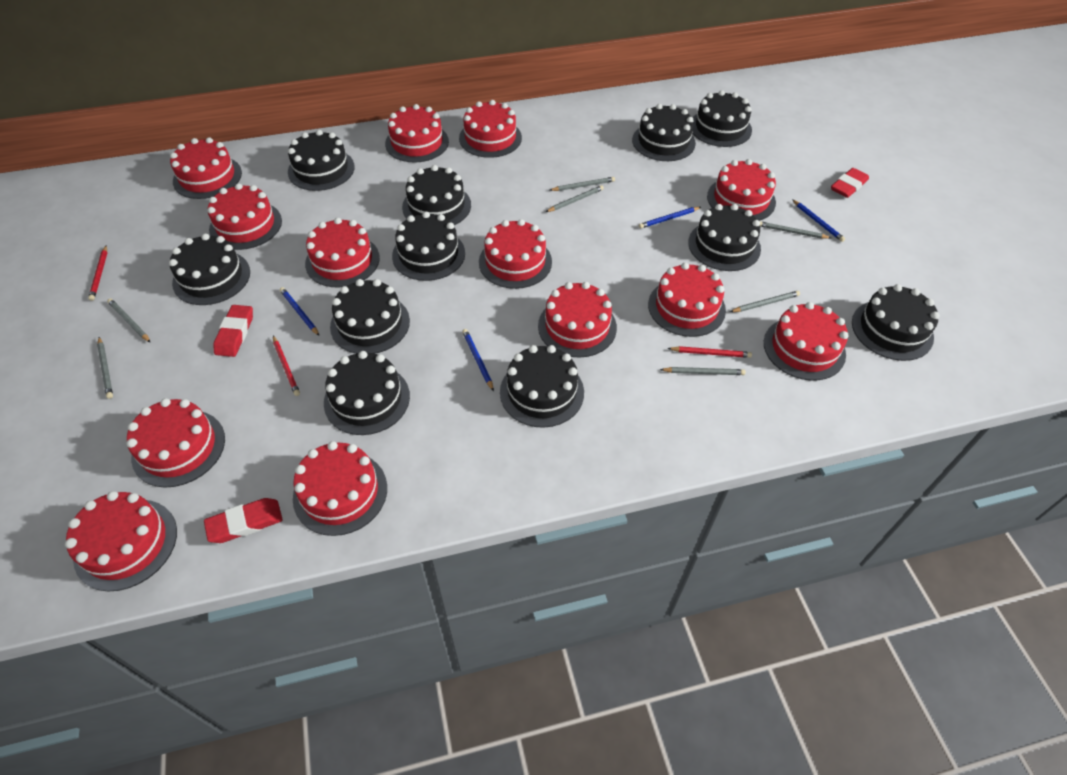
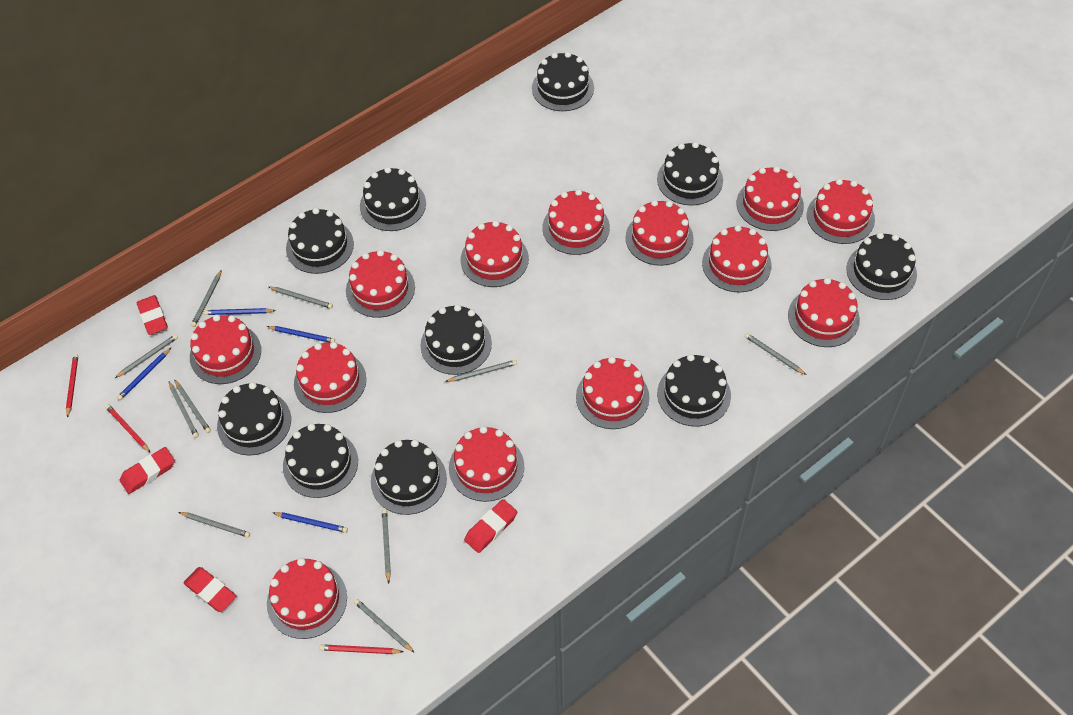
black cake: [169,234,250,305] [288,130,355,191] [324,351,410,435] [330,279,410,354] [392,212,465,281] [402,165,471,225] [500,345,584,428] [632,104,696,161] [688,204,761,271] [692,90,752,147] [852,284,940,361] = 11 -> [217,382,291,456] [283,423,358,498] [286,208,354,274] [360,167,426,231] [371,440,447,515] [420,304,492,375] [532,52,594,111] [657,142,723,206] [657,354,731,427] [846,232,917,300] = 10
grey pencil: [97,337,113,399] [107,298,151,343] [546,185,604,212] [550,177,615,191] [660,367,746,375] [730,291,800,312] [760,221,831,239] = 7 -> [115,334,178,378] [169,381,199,438] [174,379,211,433] [179,512,250,538] [191,270,222,327] [269,287,333,309] [354,599,415,653] [382,509,391,584] [445,360,517,382] [744,333,806,375] = 10
red eraser: [204,498,283,543] [213,305,253,357] [831,168,869,198] = 3 -> [120,447,175,494] [137,295,168,335] [183,567,236,612] [464,499,517,553] = 4

